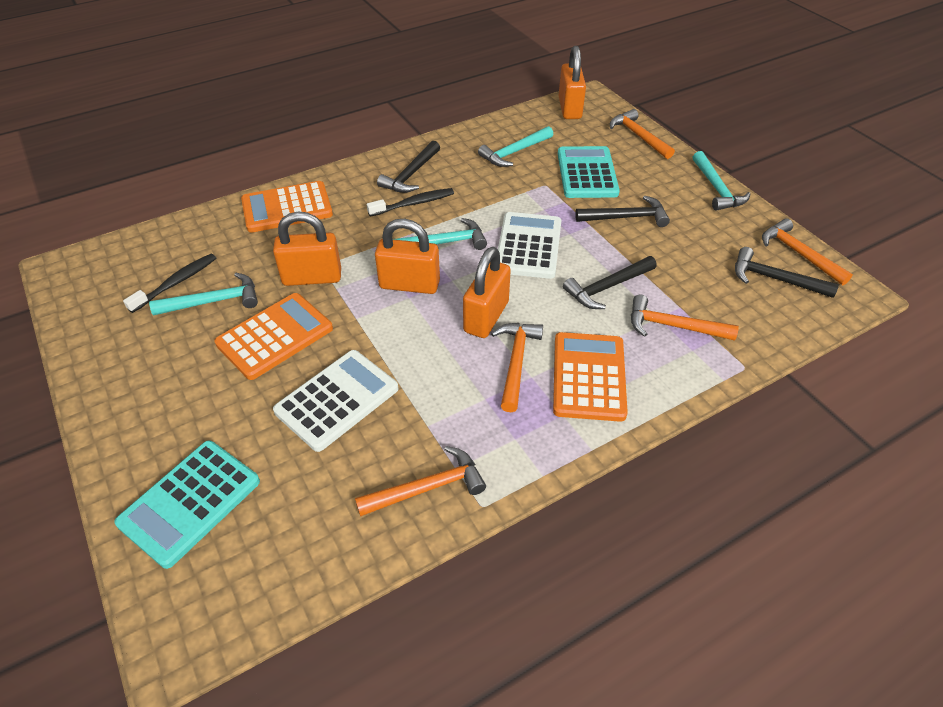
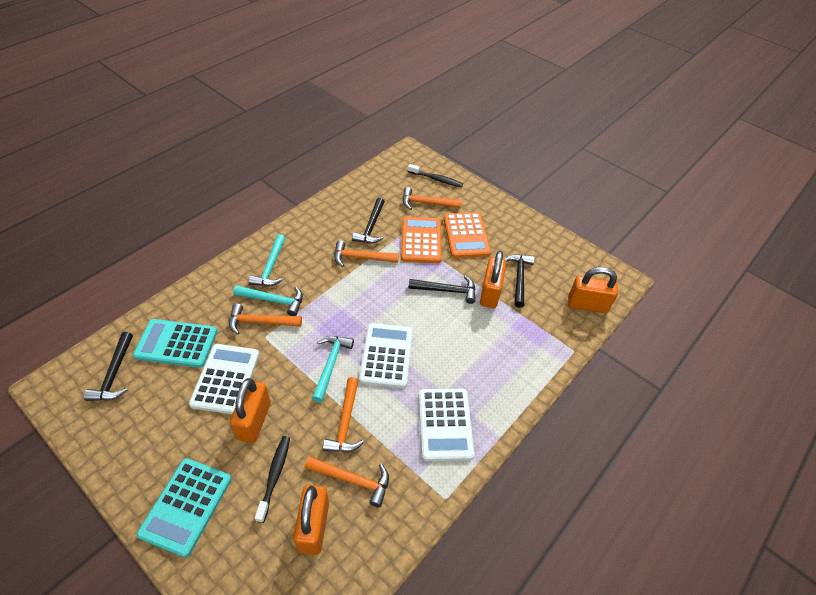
orange calculator: [214,293,333,380] [241,181,333,233] [553,332,628,422] = 3 -> [401,217,442,263] [443,212,491,258] = 2
turquoise hammer: [149,273,258,316] [394,218,487,250] [478,126,553,167] [693,151,751,211] = 4 -> [233,285,303,316] [248,234,285,286] [312,336,354,403] = 3
white calculator: [273,350,398,452] [498,212,562,279] = 2 -> [189,344,259,414] [359,323,413,388] [419,389,475,461] = 3

